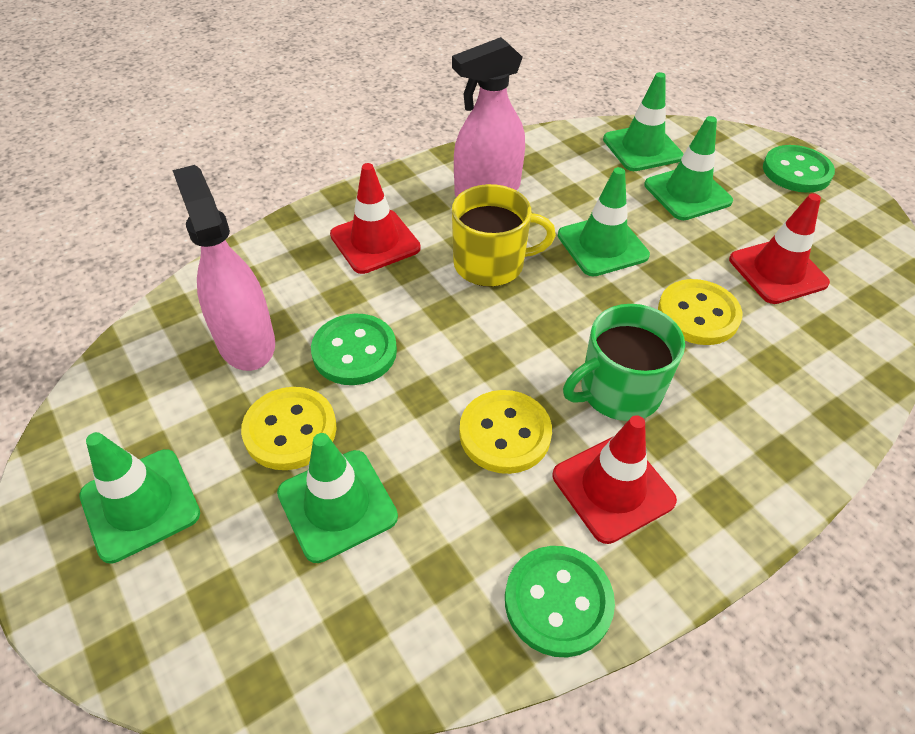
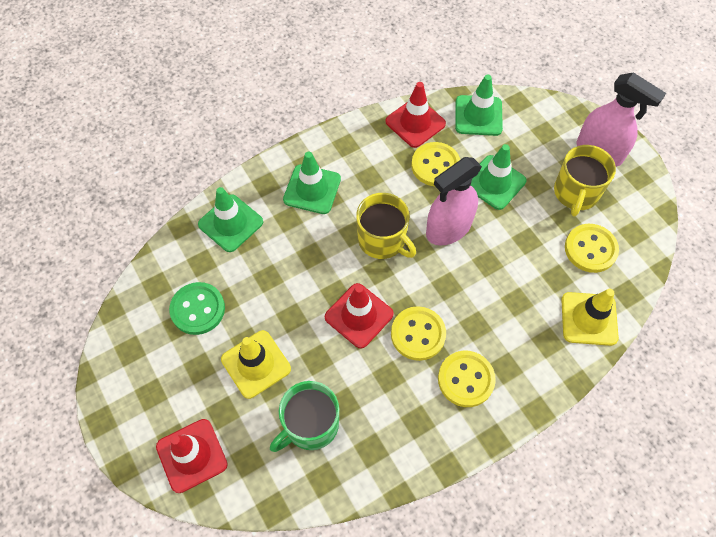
green button: [311,314,397,385] [505,546,615,657] [763,145,835,193] = 3 -> [169,282,225,335] = 1
green traffic cone: [79,432,200,563] [277,433,398,563] [558,167,650,277] [603,72,684,171] [644,116,733,220] = 5 -> [198,187,263,252] [283,152,341,214] [455,74,503,136] [471,144,526,210] = 4
yellow button: [241,387,336,470] [459,390,552,474] [658,279,742,345] = 3 -> [391,306,446,361] [411,142,460,186] [438,351,496,407] [565,224,619,273] = 4
yellow mug: [452,184,556,287] = 1 -> [356,193,416,259] [554,145,616,217] = 2
yellow traffic cone: none = 0 -> [221,330,291,399] [561,289,619,346] = 2

